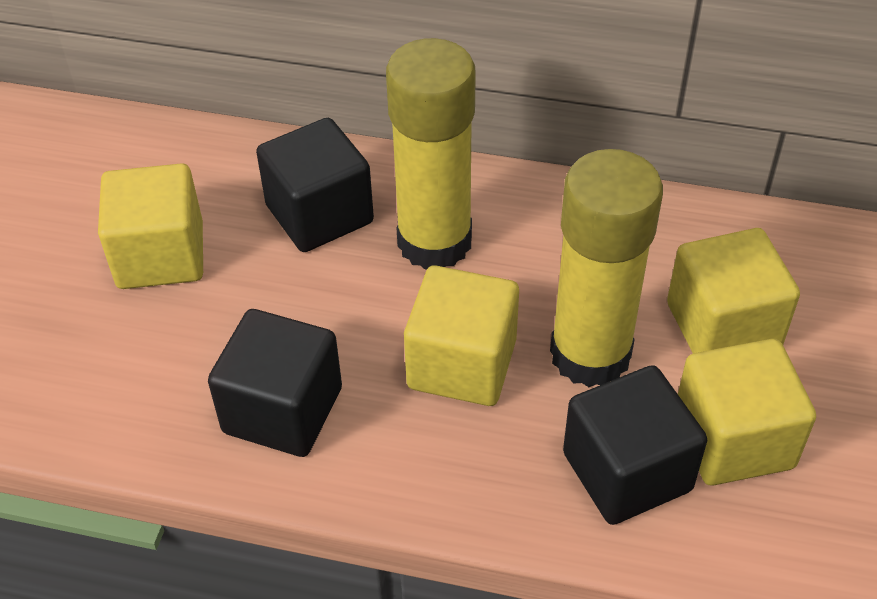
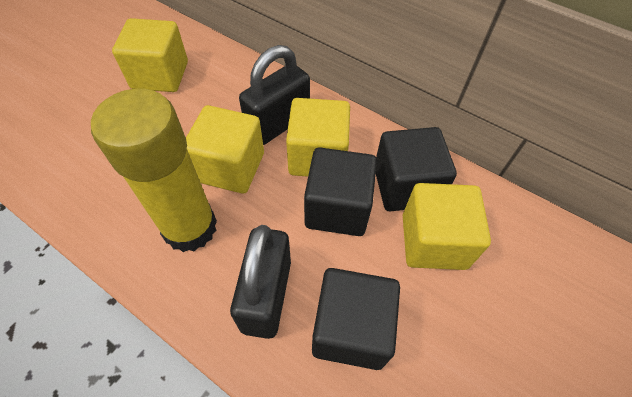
black padlock: none = 0 -> [230,225,291,339] [239,45,310,145] = 2
yellow glue stick: [386,38,476,270] [550,149,663,387] = 2 -> [91,89,217,252] = 1

